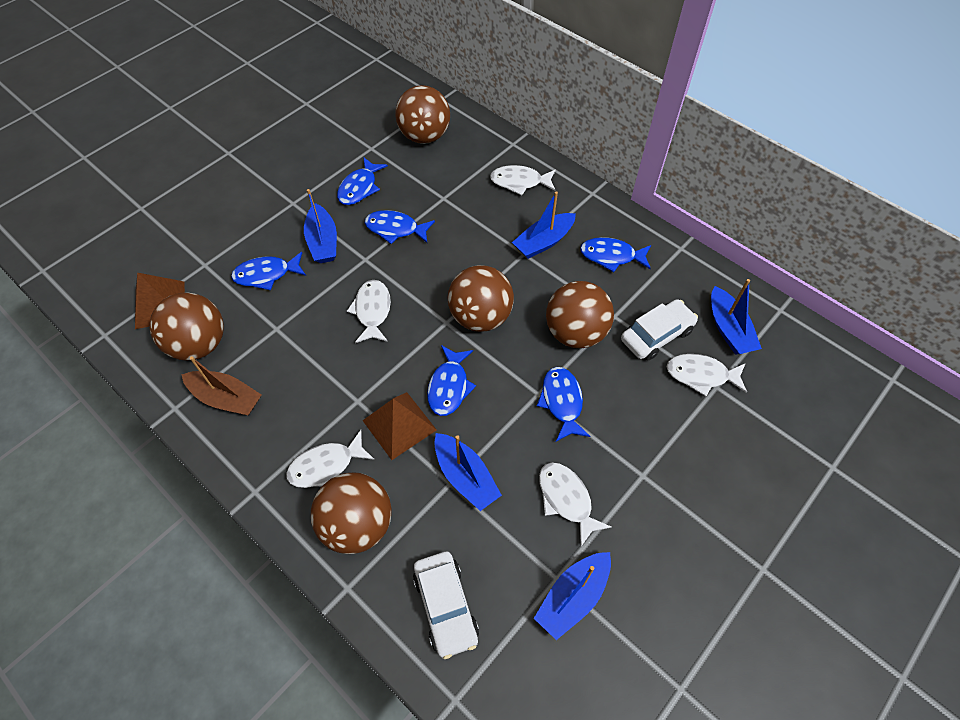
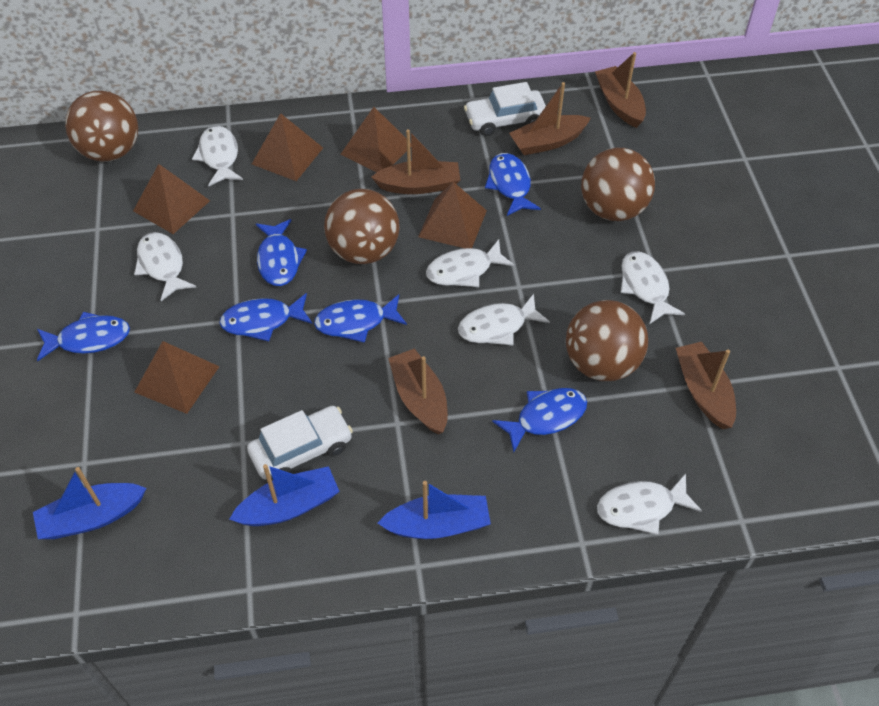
blue boat: [304,189,337,263] [434,433,502,511] [512,191,576,259] [534,552,611,640] [711,279,762,355] = 5 -> [33,467,146,539] [229,464,340,526] [378,481,491,539] = 3
brown ball: [149,292,224,361] [311,472,392,554] [395,85,450,144] [447,265,514,332] [546,281,614,348] = 5 -> [65,90,138,162] [324,189,400,264] [566,300,648,381] [581,148,655,221] = 4
brown boat: [181,356,262,415] = 1 -> [371,129,460,194] [388,348,448,435] [509,82,590,155] [595,52,646,128] [676,342,736,429] = 5
brown pyramid: [135,273,185,329] [362,392,437,460] = 2 -> [133,164,210,234] [134,341,220,414] [252,113,323,181] [341,107,411,173] [418,182,487,248] = 5
white fish: [286,430,375,488] [347,280,391,343] [490,165,556,195] [539,462,612,546] [667,354,747,396] = 5 -> [134,232,196,301] [192,126,243,186] [426,240,514,287] [458,294,550,345] [597,473,702,535] [620,251,685,324] = 6

